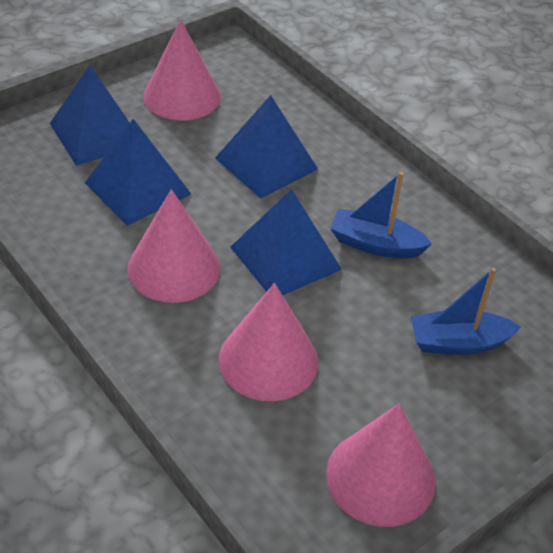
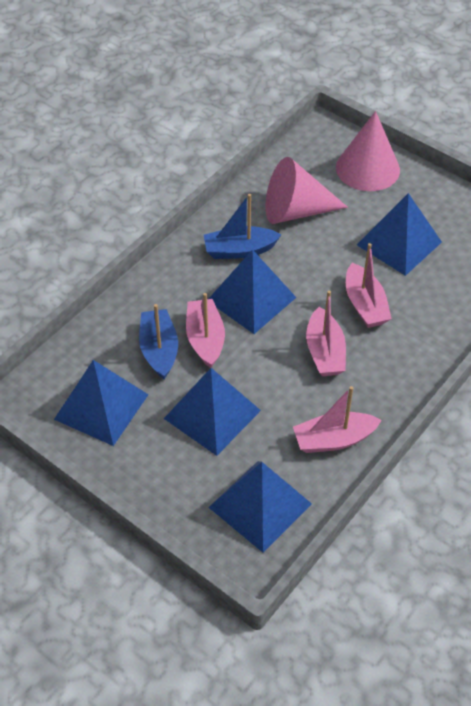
blue pyramid: [50,65,130,166] [85,119,191,226] [215,95,318,199] [230,189,342,295] = 4 -> [54,360,149,446] [164,368,261,456] [208,461,312,553] [209,249,296,334] [357,193,442,276] = 5
pink boat: none = 0 -> [186,293,225,368] [293,386,382,453] [306,290,346,376] [346,243,392,328] = 4
pink cone: [127,189,220,303] [143,19,221,121] [219,283,318,401] [326,404,436,527] = 4 -> [266,157,348,224] [336,111,400,191] = 2

